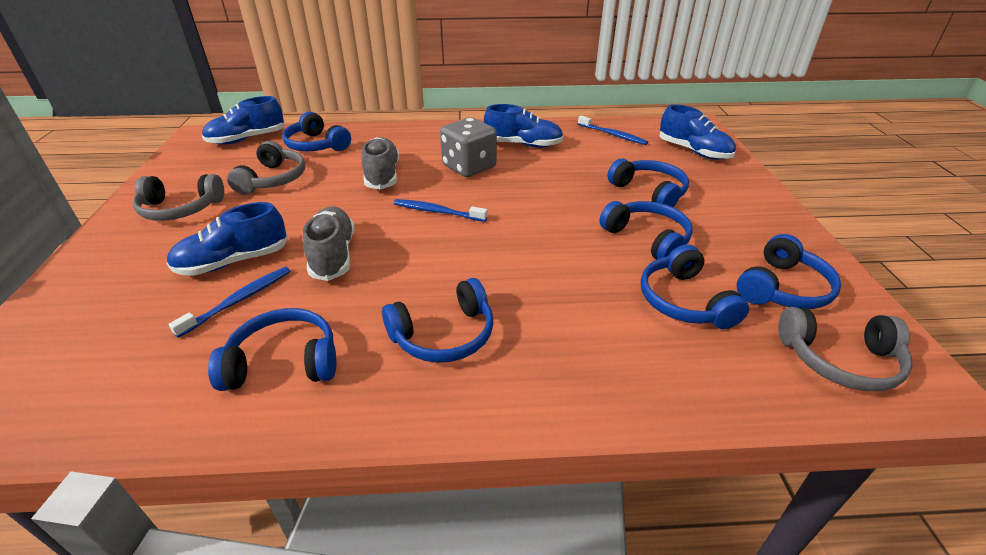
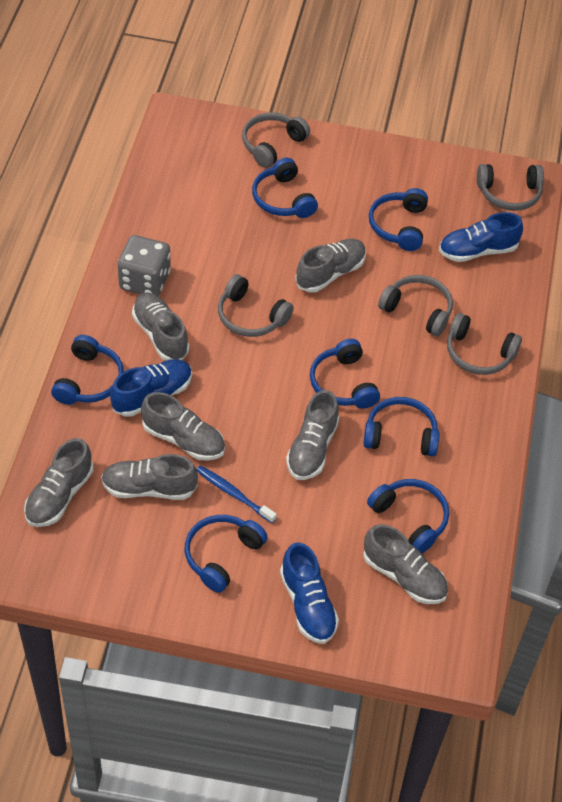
blue shoe: [167,202,288,276] [202,96,285,145] [484,104,563,148] [659,104,736,160] = 4 -> [110,359,192,417] [280,542,339,644] [439,212,523,262] = 3
blue toothbrush: [168,267,290,338] [394,199,487,222] [578,116,648,145] = 3 -> [197,465,277,523] = 1
grey headphones: [133,174,224,221] [227,141,305,195] [778,307,912,391] = 3 -> [218,274,294,337] [242,112,310,168] [378,275,453,336] [447,313,522,375] [477,164,544,211] = 5
grey shoe: [303,206,355,281] [362,137,399,189] = 2 -> [24,438,93,527] [101,454,198,500] [132,293,189,361] [141,392,225,461] [286,390,339,480] [295,238,366,292] [363,524,448,604] = 7

